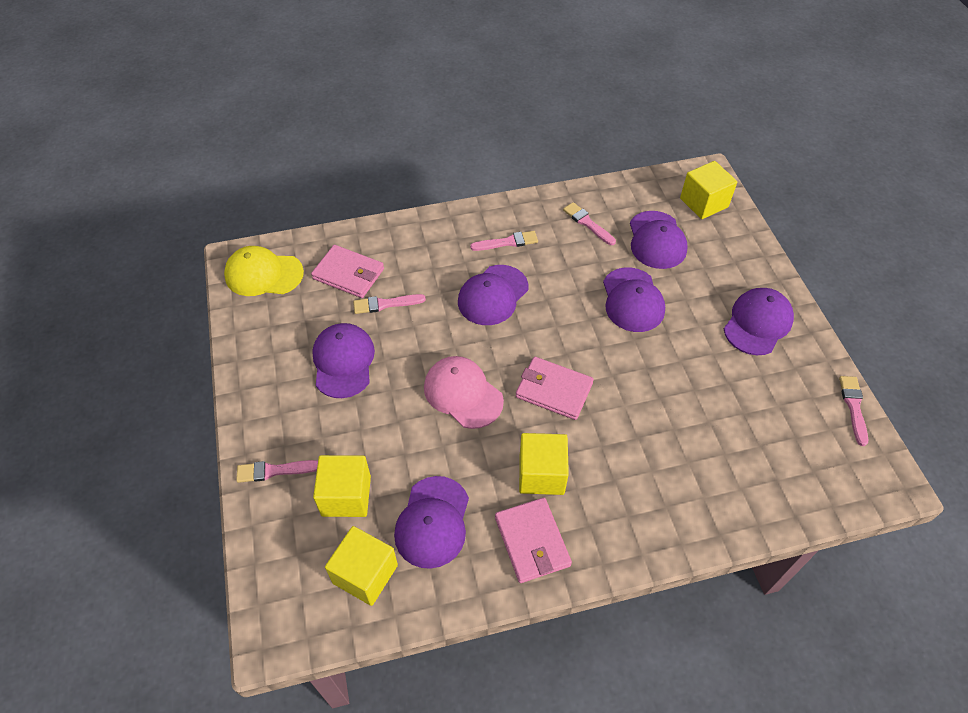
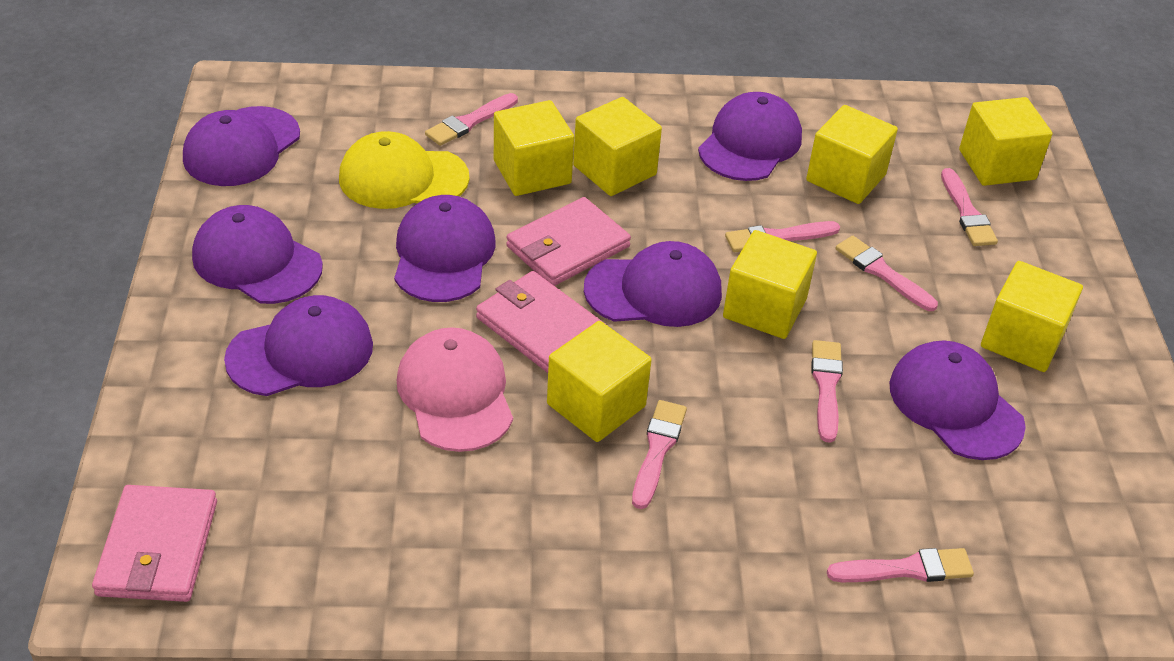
pink brush: [236,460,318,483] [353,294,426,314] [470,231,538,251] [563,202,616,245] [839,376,868,446] = 5 -> [425,93,518,146] [632,400,687,509] [725,221,840,252] [811,340,843,443] [827,548,974,582] [836,236,938,311] [941,168,998,246] = 7
purple cap: [312,323,375,398] [394,476,469,569] [458,265,528,325] [603,267,665,332] [630,211,688,269] [724,288,794,355] = 6 -> [183,106,300,186] [192,205,323,304] [224,295,373,396] [394,195,496,302] [584,241,722,327] [698,92,802,181] [890,341,1026,460] = 7
yellow cube: [313,455,371,517] [325,526,398,606] [519,433,569,495] [680,161,737,219] = 4 -> [494,100,574,196] [547,321,652,442] [573,97,662,196] [723,230,817,339] [806,105,898,204] [959,97,1053,186] [981,261,1083,372] = 7

